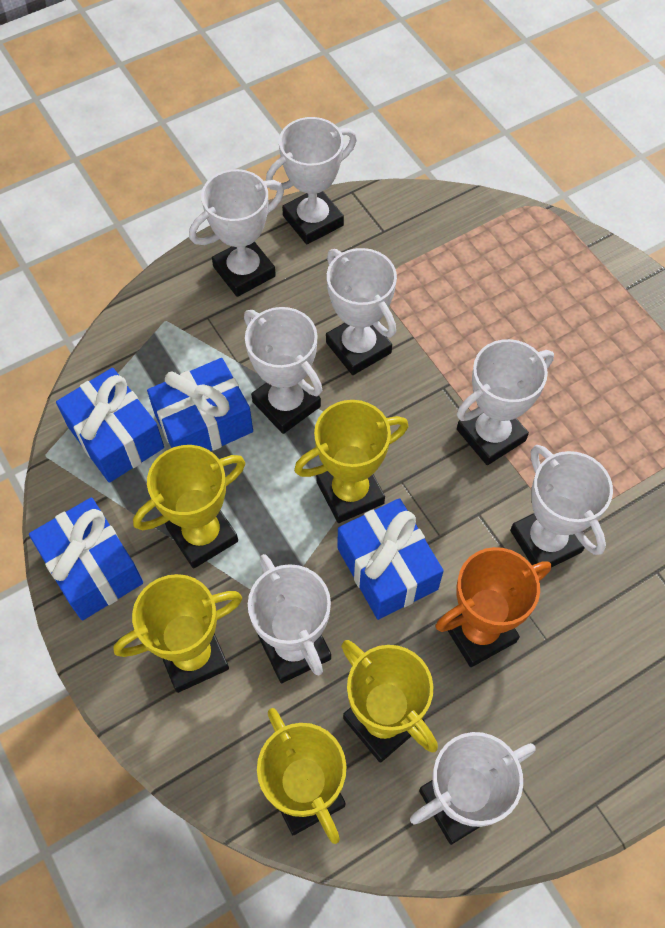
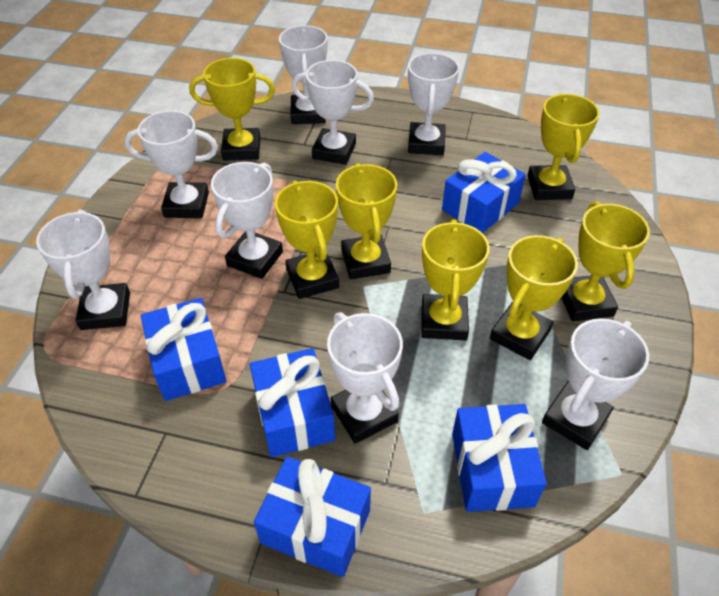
blue gift: [29,497,143,621] [56,368,164,483] [147,358,253,451] [338,498,444,620] = 4 -> [141,298,226,401] [250,348,335,457] [254,456,371,577] [442,152,526,233] [452,404,547,512] = 5
orange trophy: [435,547,551,667] = 1 -> none = 0
yellow trophy: [113,574,242,693] [133,445,245,569] [257,708,346,844] [294,400,408,523] [341,640,438,763] = 5 -> [189,58,275,160] [275,180,339,299] [336,163,397,279] [421,219,490,340] [490,235,578,360] [527,94,600,200] [561,201,650,321] = 7

